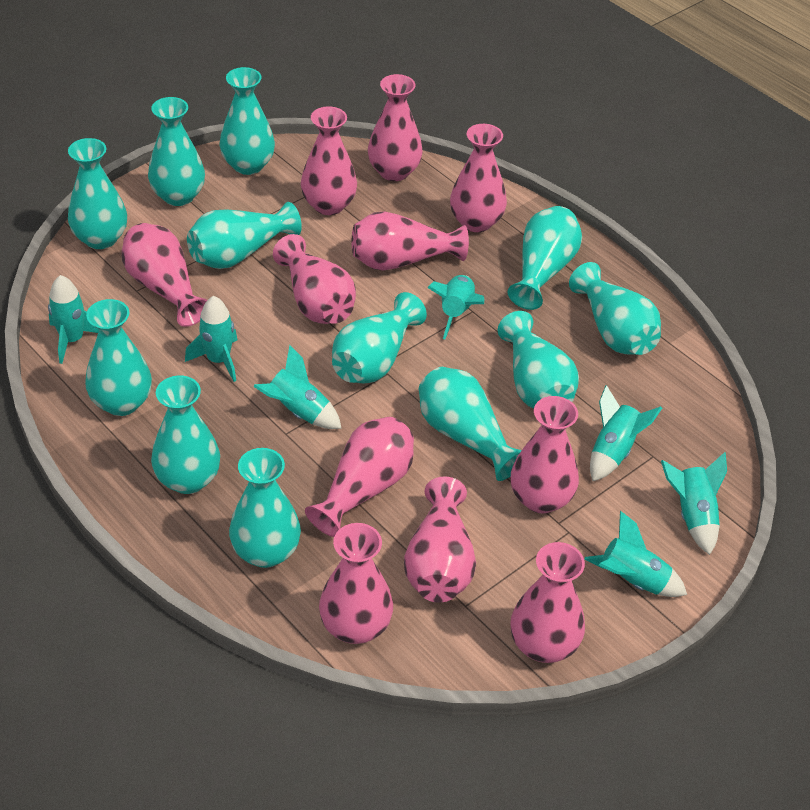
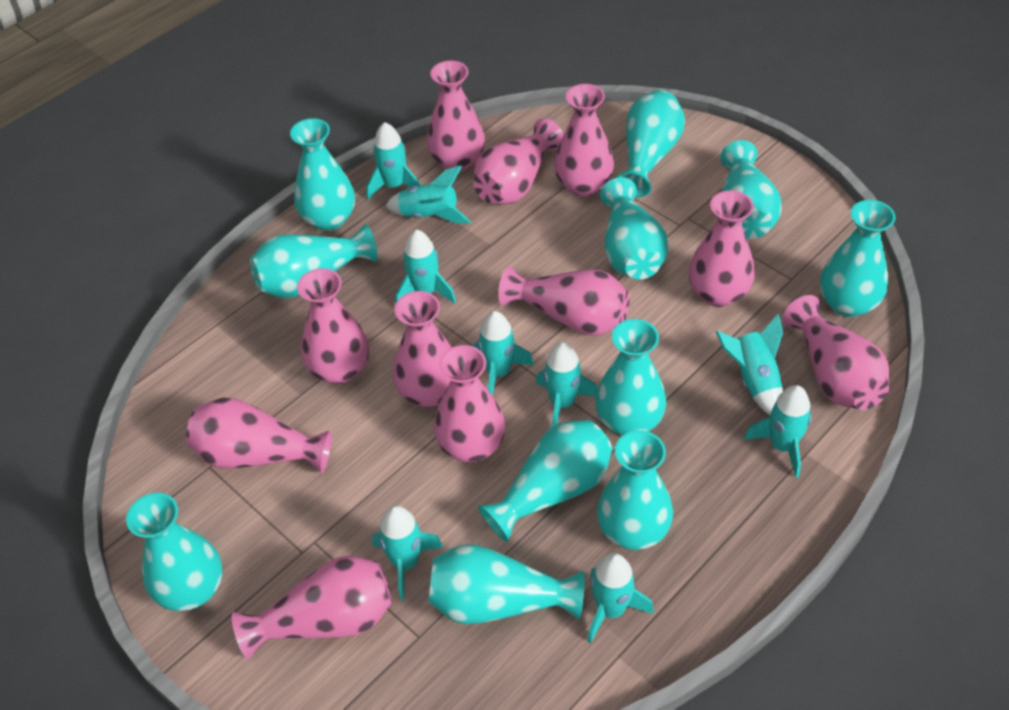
turquoise rocket: [48,275,99,364] [185,296,237,382] [253,345,342,429] [427,275,484,339] [584,511,687,597] [590,385,662,481] [661,452,727,555] = 7 -> [366,122,420,199] [372,505,443,600] [386,165,471,223] [395,230,456,305] [473,311,534,396] [536,342,597,427] [587,553,654,643] [716,314,783,415] [744,385,812,478] = 9
turquoise vase: [68,138,127,249] [85,299,152,416] [148,97,205,206] [151,375,220,494] [187,202,302,269] [220,67,275,175] [229,448,301,568] [332,292,427,383] [419,367,522,481] [498,311,579,409] [508,206,582,310] [569,262,661,355] = 12 -> [126,493,222,611] [250,224,378,298] [290,118,355,231] [429,544,585,624] [478,420,613,542] [595,319,666,435] [597,430,673,550] [600,177,669,280] [616,90,685,197] [721,140,782,239] [820,200,896,317] = 11

